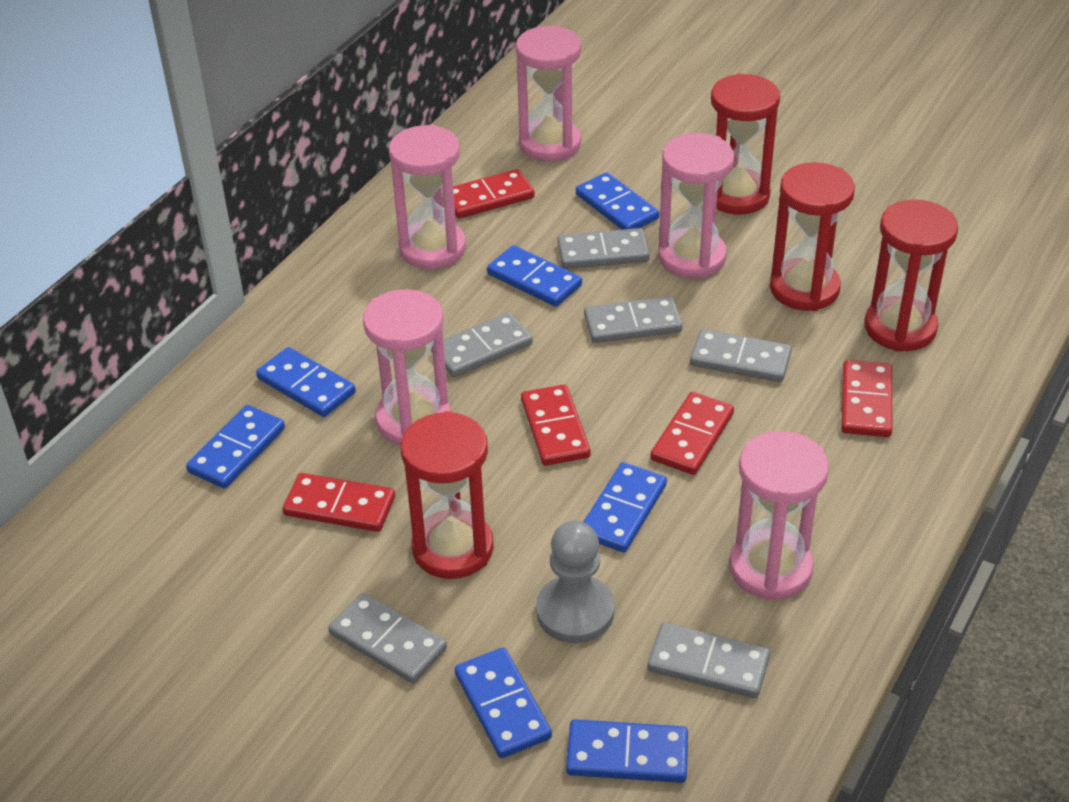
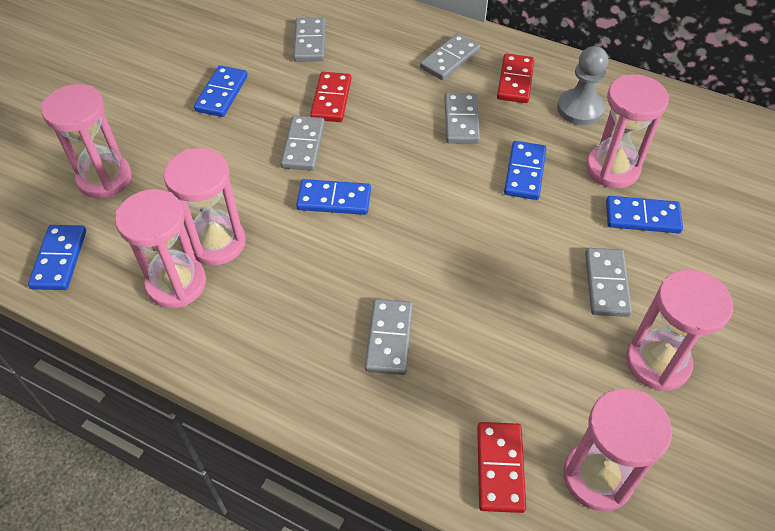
blue domino: [186,405,285,489] [256,347,356,417] [455,648,552,758] [487,245,582,307] [566,719,688,783] [576,172,659,230] [584,462,667,552] = 7 -> [28,225,86,290] [194,65,248,117] [296,179,371,215] [504,141,546,200] [606,196,683,233] = 5
pink hourglass: [363,289,451,445] [389,124,466,269] [516,26,581,162] [658,133,734,278] [729,431,829,601] = 5 -> [41,84,132,199] [115,189,206,308] [164,148,246,265] [563,388,672,512] [586,74,669,188] [626,270,733,391] = 6
red domino: [283,473,395,532] [453,169,535,218] [521,384,591,466] [651,392,734,475] [841,360,892,437] = 5 -> [310,72,351,122] [477,422,526,513] [497,54,535,103] = 3
red hourglass: [401,411,494,579] [711,73,780,214] [770,162,855,311] [864,200,958,352] = 4 -> none = 0

